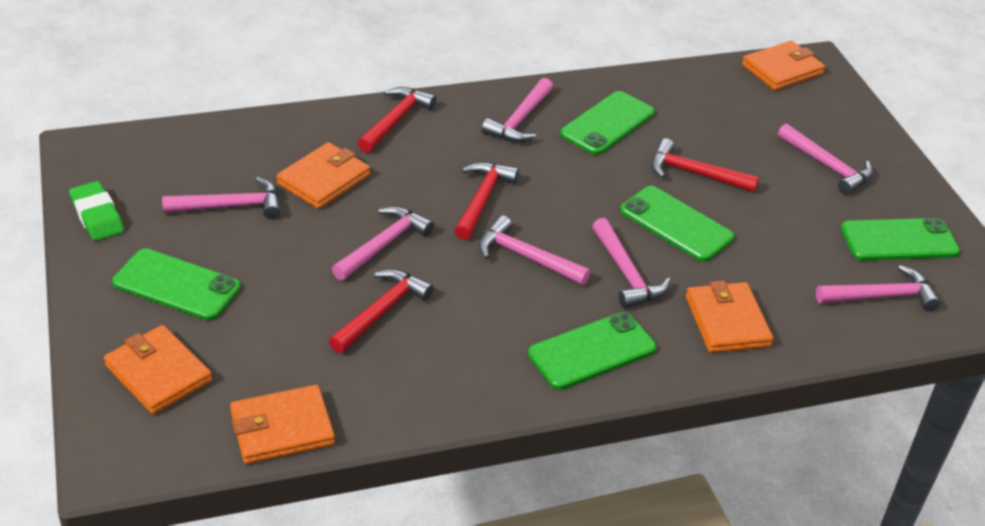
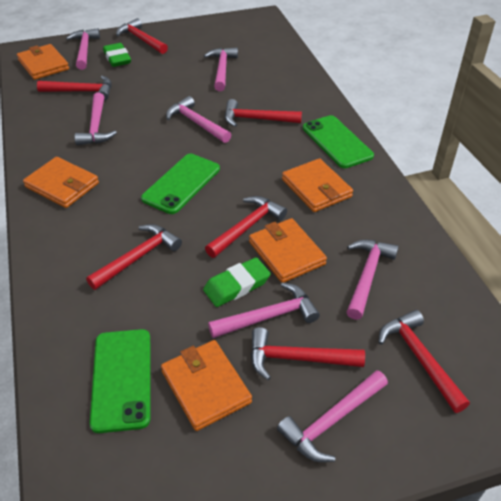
green eraser: [69,181,124,241] = 1 -> [103,43,131,67] [203,257,271,307] = 2
green phone: [112,248,241,320] [528,312,656,390] [560,91,655,155] [620,186,734,262] [841,218,960,261] = 5 -> [90,329,150,433] [141,154,220,214] [303,115,374,168] = 3
red hammer: [329,269,434,353] [358,87,436,153] [454,162,519,240] [651,138,759,192] = 4 -> [37,76,111,101] [86,224,182,290] [116,18,168,54] [205,196,287,258] [225,99,302,127] [251,327,365,380] [379,310,470,413] = 7

